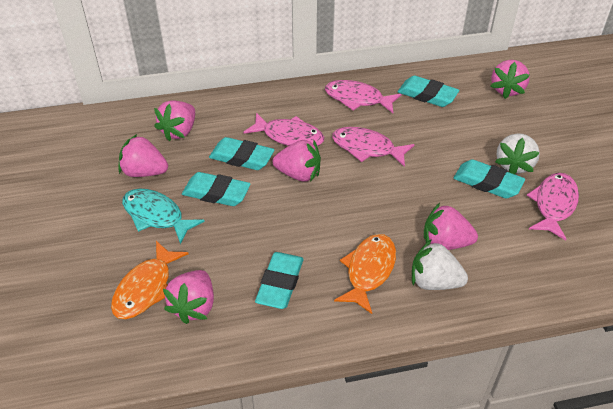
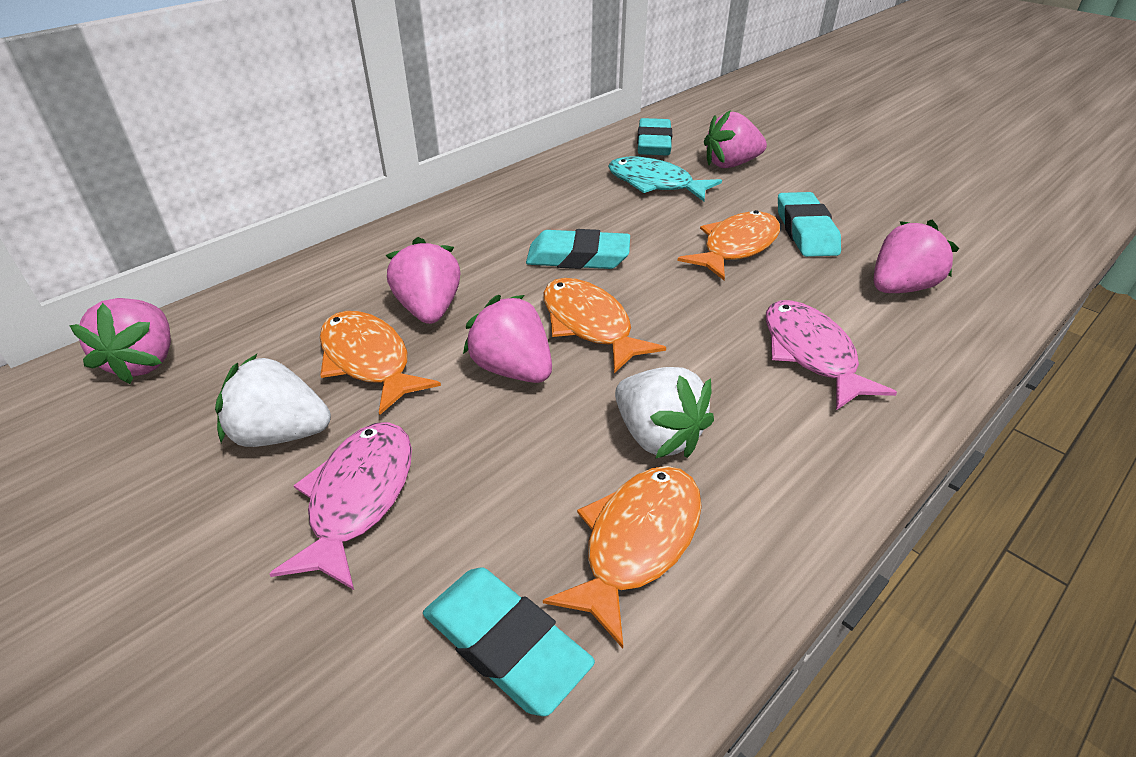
orange fish: [111,241,189,319] [334,234,396,314] = 2 -> [320,311,441,415] [543,278,666,373] [543,466,702,648] [677,210,780,280] = 4
pink fish: [243,113,324,146] [325,80,401,113] [332,127,415,167] [527,173,579,240] = 4 -> [269,422,412,590] [766,300,897,410] = 2
pink strawberry: [118,134,168,177] [154,100,195,141] [163,270,214,324] [273,140,321,182] [424,203,478,250] [490,60,530,99] = 6 -> [69,298,171,384] [386,237,461,324] [463,295,552,383] [704,110,767,168] [874,220,959,293] = 5
turquoise eraser: [182,172,251,206] [209,137,275,170] [255,252,303,309] [398,76,459,107] [454,159,525,199] = 5 -> [423,567,595,716] [526,229,630,269] [637,118,672,155] [778,192,841,257] = 4

